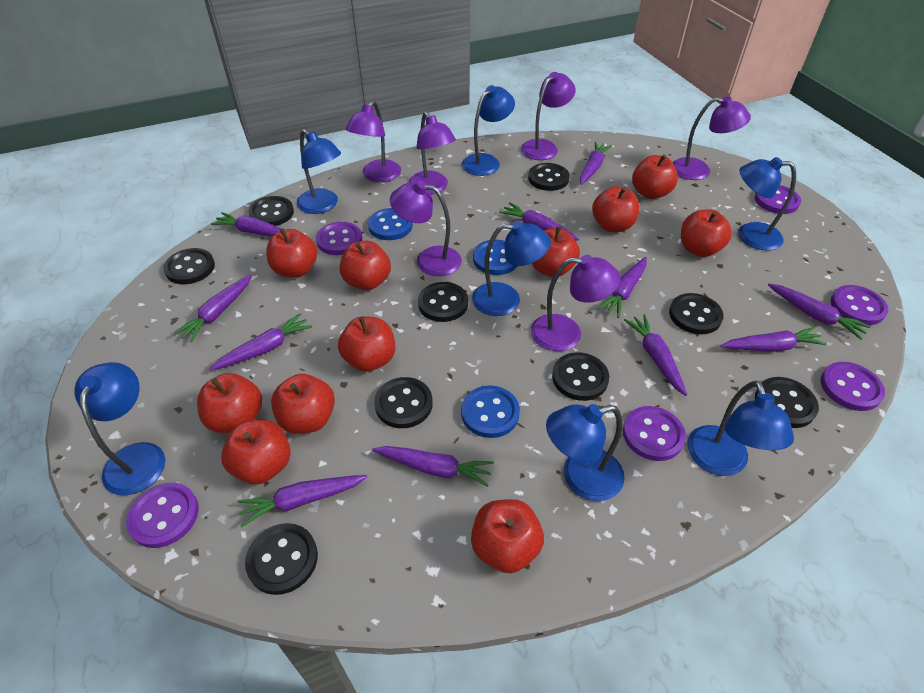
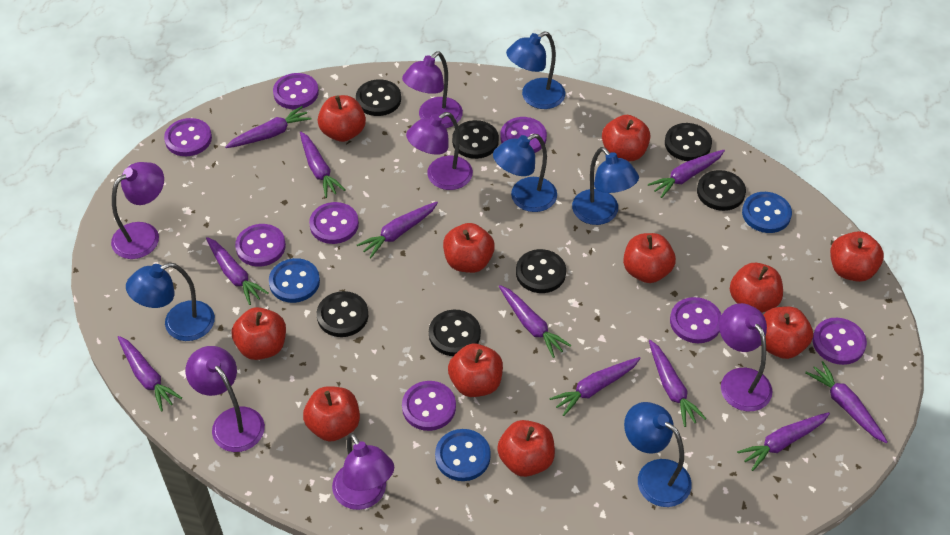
black button: [163,248,215,284] [245,523,318,595] [248,196,294,226] [374,377,433,428] [418,282,468,322] [528,163,570,191] [552,352,609,401] [669,293,724,334] [755,377,819,428] = 9 -> [317,291,368,337] [356,79,401,116] [429,310,481,356] [452,120,499,159] [516,249,566,293] [665,123,712,161] [697,170,746,211] = 7
blue lamp: [75,362,165,495] [297,129,341,214] [462,85,515,176] [472,221,551,316] [546,404,625,501] [687,381,794,476] [738,157,796,251] = 7 -> [126,263,215,341] [493,134,557,212] [506,31,565,109] [572,147,639,225] [624,402,692,507] = 5
purple button: [126,482,199,548] [316,222,362,255] [623,406,686,461] [755,185,801,214] [821,362,885,411] [831,285,888,325] = 6 -> [164,118,212,156] [235,224,286,267] [273,73,319,109] [309,202,359,244] [402,381,456,431] [500,117,547,153] [670,297,721,343] [813,318,867,365] = 8

